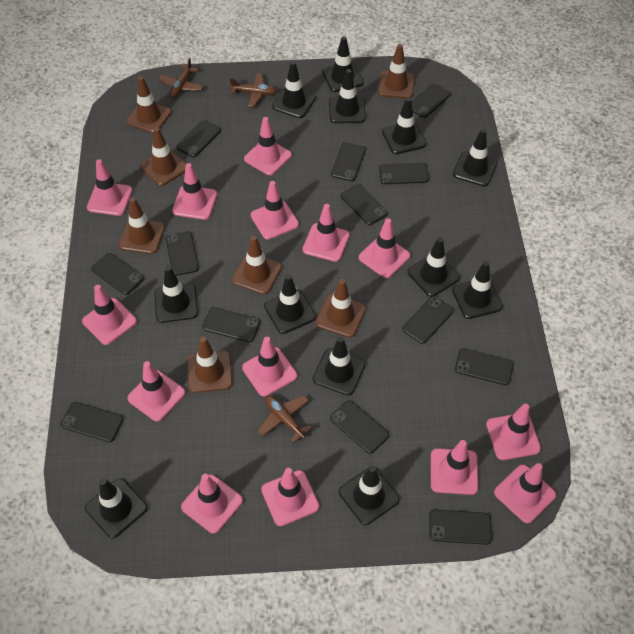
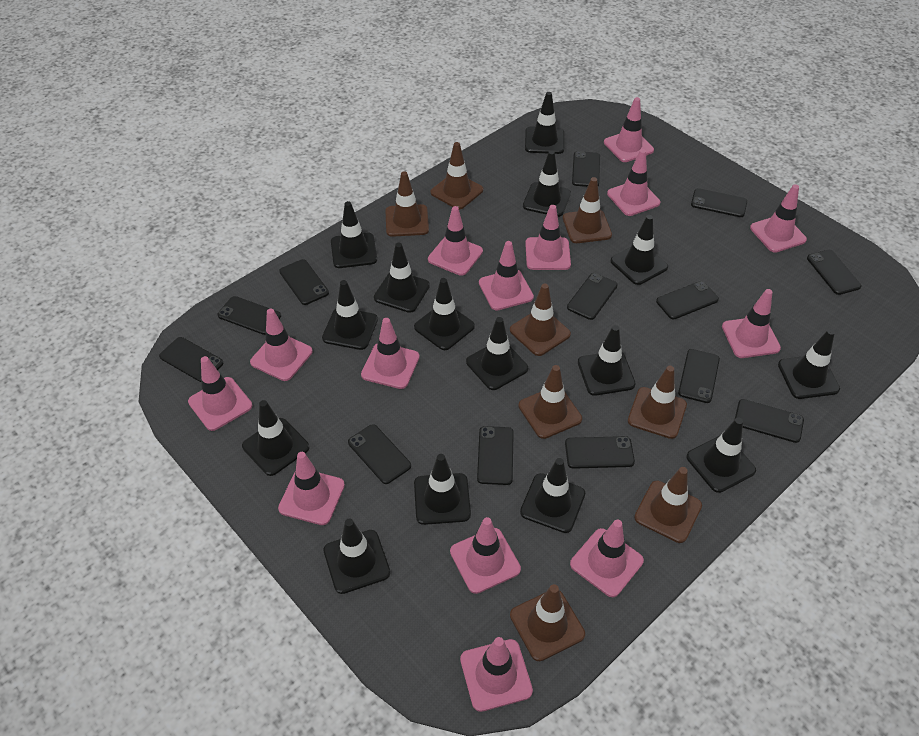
black traffic cone: [85,478,147,539] [154,266,198,323] [264,275,316,334] [272,61,316,118] [313,337,366,396] [322,36,363,92] [329,69,366,123] [339,465,400,525] [382,98,426,154] [407,237,460,297] [452,261,503,319] [453,129,497,187] = 12 -> [242,400,309,476] [322,280,378,350] [323,519,390,594] [331,201,377,268] [374,243,430,313] [414,278,475,350] [414,454,471,525] [466,317,528,390] [520,458,585,533] [523,150,571,217] [525,92,564,154] [578,325,636,396] [610,215,668,285] [686,418,756,493] [778,329,840,399] = 15
brown plane: [158,58,204,97] [230,73,277,107] [258,395,312,443] = 3 -> none = 0
brown traffic cone: [119,197,165,254] [126,76,172,133] [140,127,186,186] [187,337,233,393] [232,236,282,294] [315,279,366,338] [378,44,415,98] = 7 -> [385,171,429,237] [430,142,483,209] [510,283,571,356] [510,584,585,661] [518,365,582,439] [563,177,612,243] [628,366,687,439] [634,467,702,543] = 8

